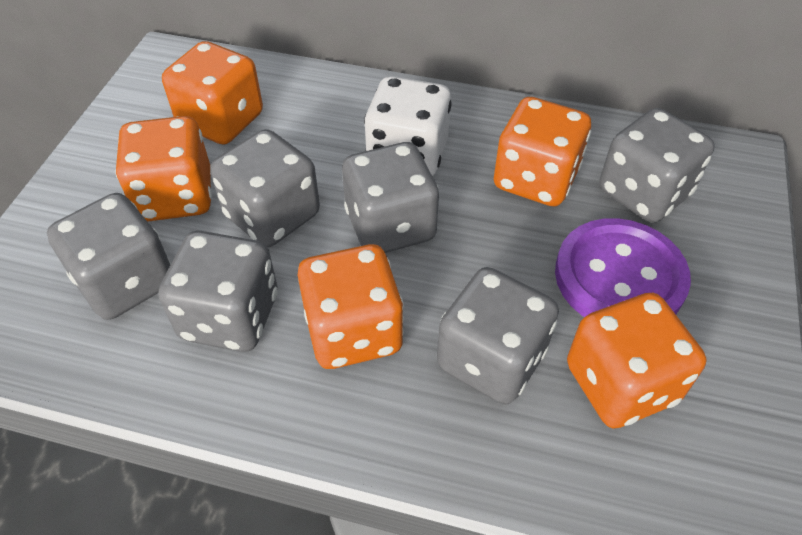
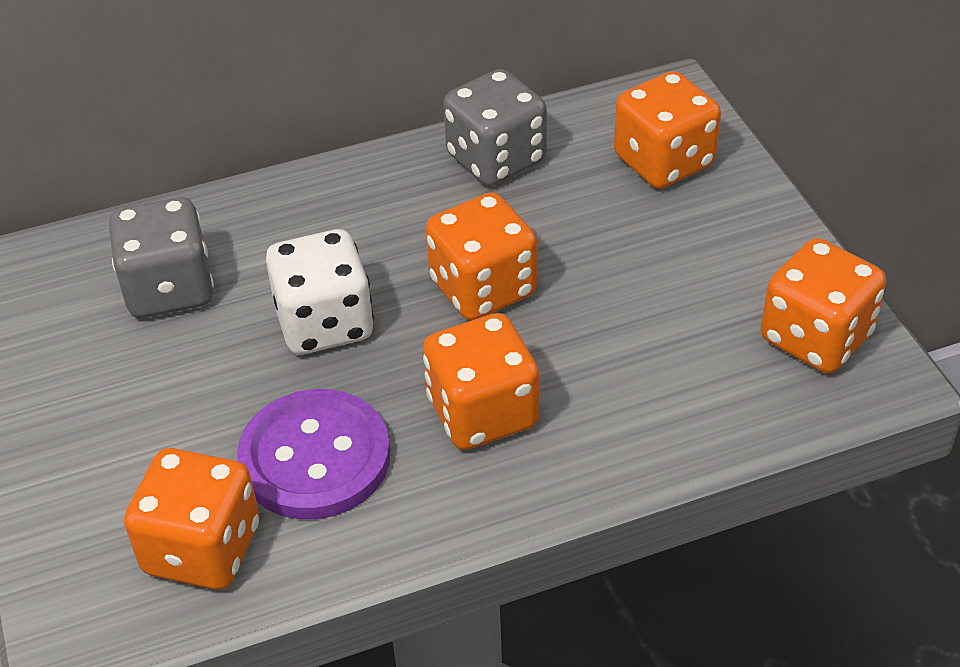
grey dice: [47,193,171,320] [158,231,278,352] [210,129,320,247] [342,142,439,253] [437,267,559,404] [599,108,715,223] = 6 -> [109,197,214,318] [443,69,547,186] = 2

